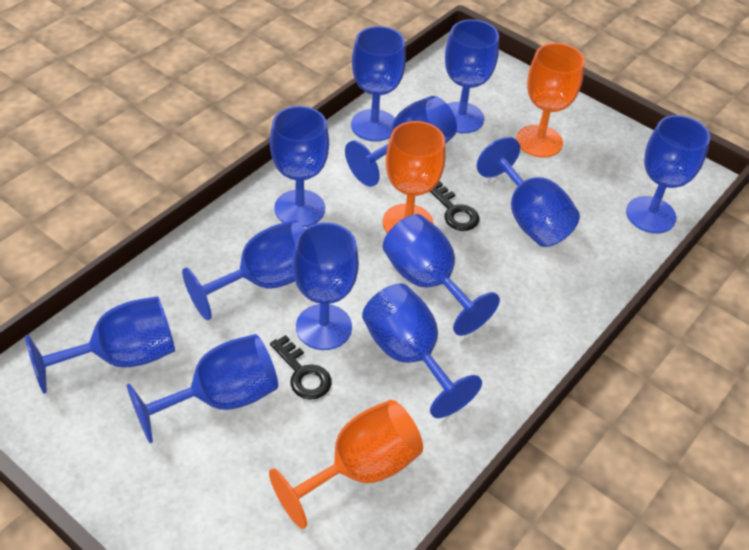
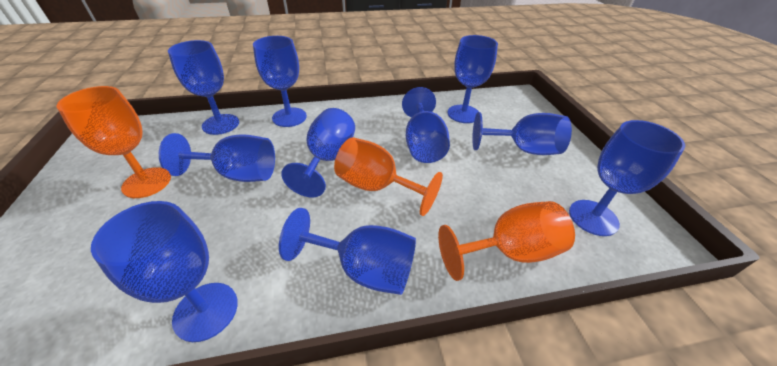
black key: [270,335,331,400] [430,181,479,231] = 2 -> none = 0
blue goblet: [25,296,175,394] [127,334,278,443] [182,220,305,320] [270,106,329,227] [293,222,359,350] [345,96,457,187] [351,26,406,141] [362,283,482,418] [383,214,500,336] [445,19,499,133] [477,137,580,247] [626,115,710,233] = 12 -> [91,201,238,342] [159,133,275,182] [168,40,239,135] [253,36,307,127] [279,208,416,295] [281,108,355,197] [402,87,450,163] [447,35,498,123] [472,112,572,155] [569,120,685,236] = 10

